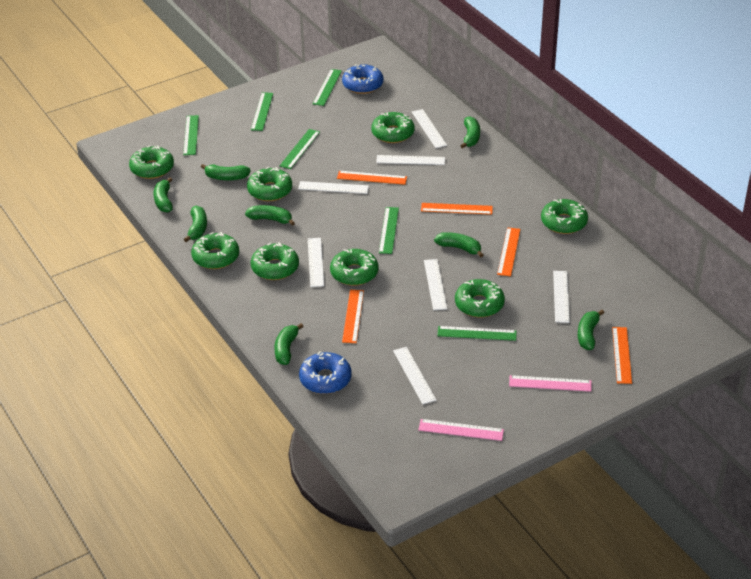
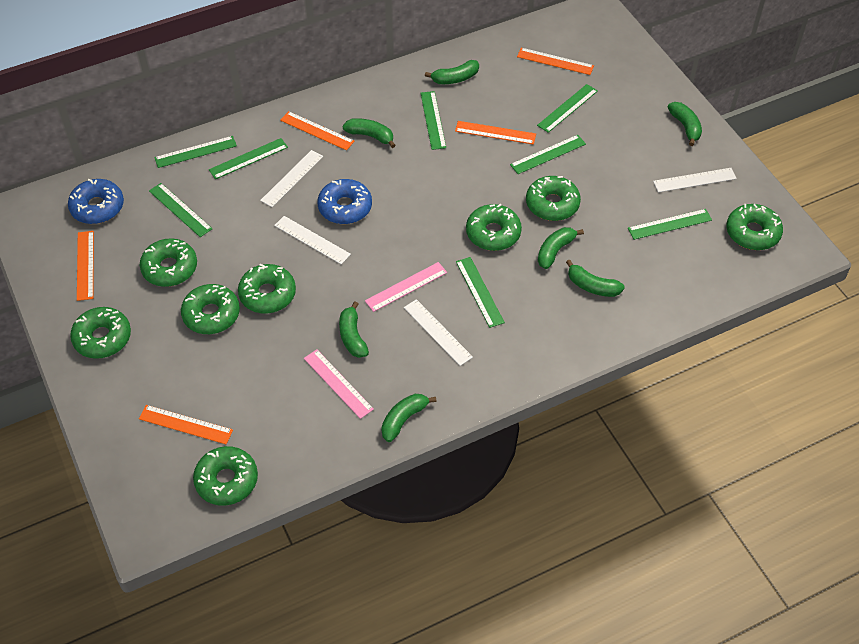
green banana: [154,177,173,212] [184,206,207,242] [201,164,251,180] [245,205,295,226] [274,323,304,365] [434,232,483,257] [461,116,480,148] [578,310,604,350] = 8 -> [339,301,369,358] [343,118,396,148] [381,394,437,442] [425,60,479,84] [538,227,584,269] [566,260,625,297] [668,102,702,146] = 7
green ruler: [183,115,199,155] [251,92,273,131] [280,129,320,169] [313,69,342,106] [379,207,399,254] [437,326,517,341] = 6 -> [149,183,212,237] [154,136,237,168] [209,138,288,179] [421,91,446,150] [456,257,505,328] [510,135,586,174] [537,84,598,133] [628,209,712,240] = 8
white ruler: [298,181,369,194] [308,238,324,287] [376,155,445,165] [393,347,437,404] [412,109,447,148] [424,259,447,311] [553,271,570,323] = 7 -> [260,150,323,207] [274,216,351,264] [404,299,473,366] [653,168,737,192] = 4

